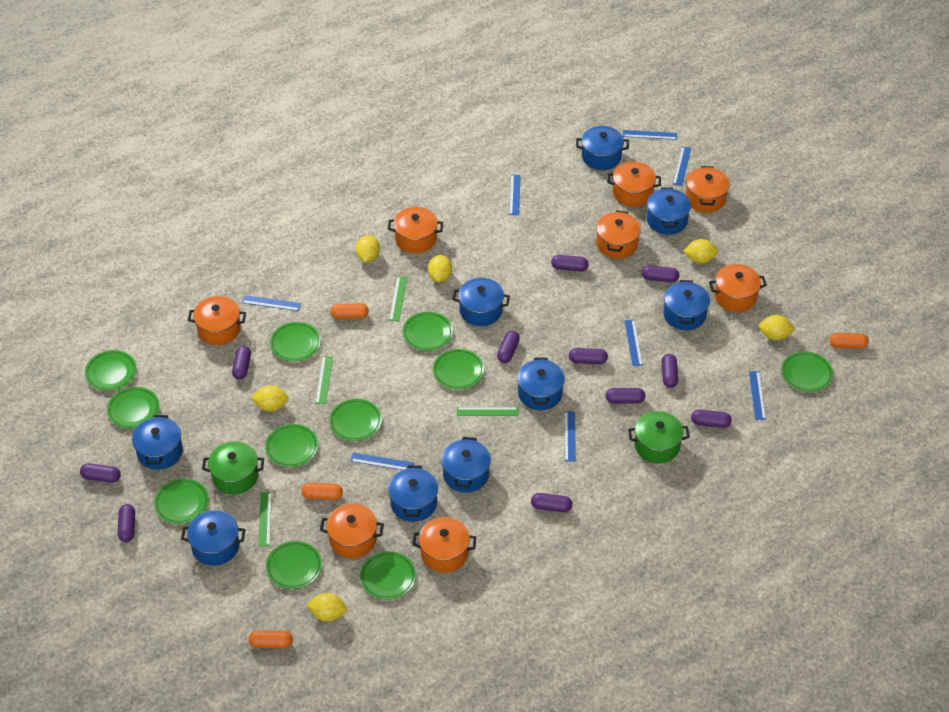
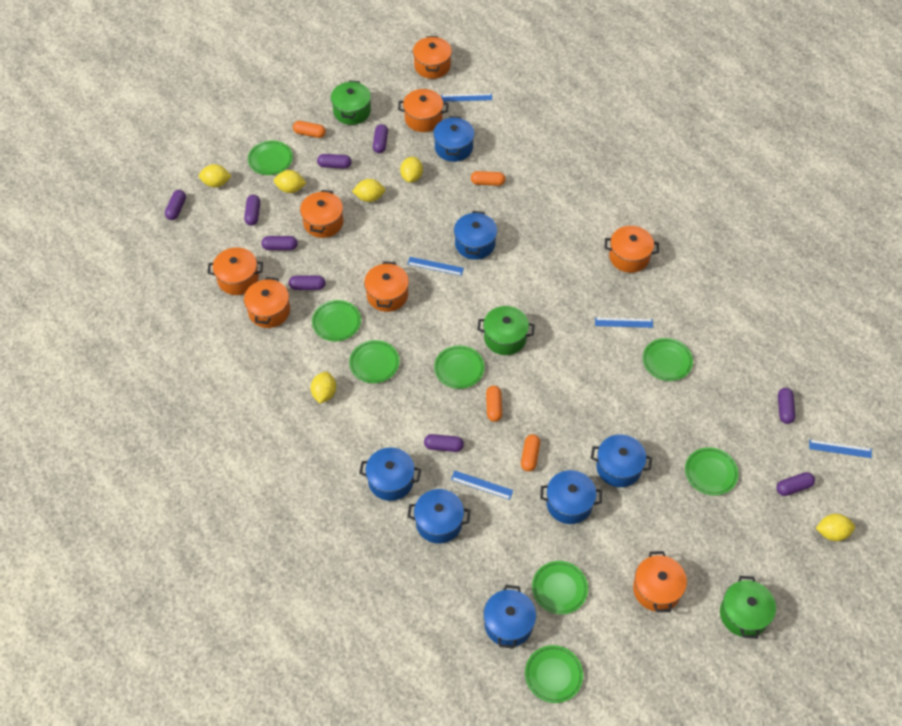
blue pot: [132,415,183,470] [181,510,245,566] [388,465,438,522] [441,437,491,493] [452,278,510,326] [517,357,565,410] [576,126,629,170] [647,187,691,235] [663,280,710,330] = 9 -> [359,447,421,501] [407,489,471,543] [433,116,475,162] [454,211,497,260] [484,585,536,649] [540,470,602,524] [591,434,652,487] = 7
blue ruler: [242,295,301,311] [351,452,414,470] [509,175,521,215] [564,411,576,462] [623,130,677,140] [624,320,643,366] [673,146,691,186] [749,371,766,420] = 8 -> [407,257,464,276] [441,93,492,102] [451,471,513,500] [595,317,653,328] [809,439,872,458] = 5
green plate: [85,350,137,391] [107,387,160,429] [154,479,209,524] [265,424,318,467] [266,541,322,589] [270,322,321,362] [329,399,382,441] [360,551,416,600] [403,312,453,351] [433,349,484,389] [781,351,833,392] = 11 -> [248,140,293,175] [312,300,361,341] [349,340,399,383] [434,345,485,389] [525,645,583,703] [532,561,588,614] [643,338,693,381] [685,447,738,496] = 8
green pot: [202,441,264,495] [628,411,690,464] = 2 -> [331,81,371,125] [477,306,535,355] [720,576,776,639] = 3
green ruler: [259,492,272,546] [315,356,333,404] [389,277,407,321] [457,407,518,416] = 4 -> none = 0
purple capsule: [80,463,121,483] [118,504,135,542] [232,346,251,380] [497,331,520,363] [531,493,572,512] [551,255,589,271] [569,348,608,364] [606,388,645,404] [642,265,679,282] [662,354,678,388] [691,410,732,428] = 11 -> [165,190,186,220] [244,195,260,226] [261,236,298,250] [289,275,326,290] [317,154,352,169] [373,124,388,153] [424,434,464,452] [776,472,815,496] [778,388,795,424] = 9

